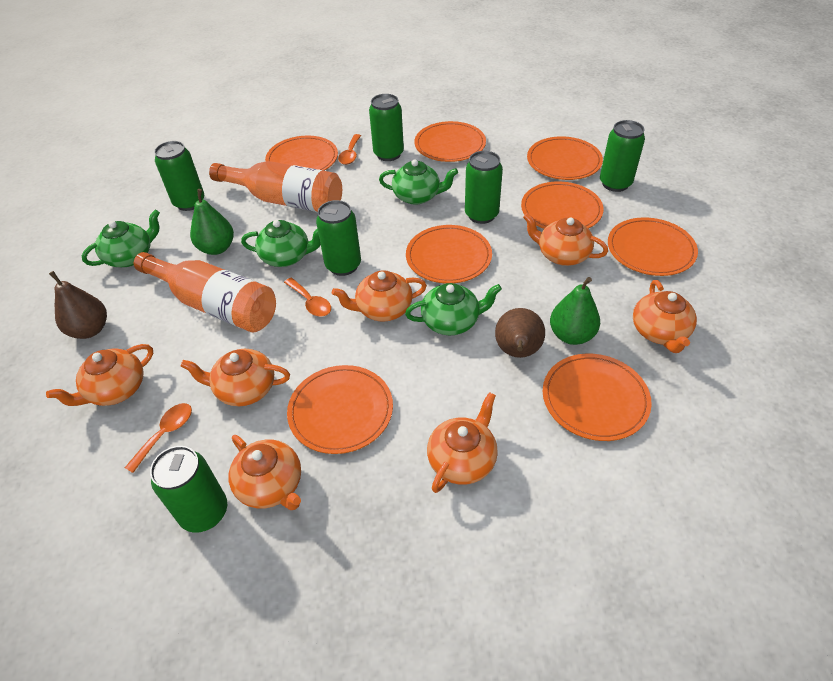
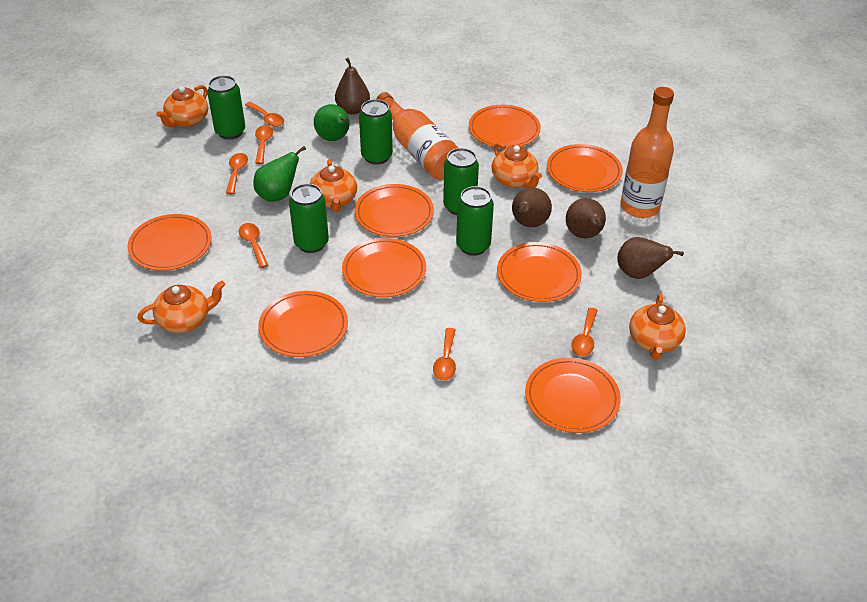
brown pear: [49,271,107,339] [495,308,545,358] = 2 -> [335,58,370,115] [512,187,552,227] [566,198,606,238] [617,237,684,279] = 4
green can: [150,446,227,533] [154,141,204,211] [316,200,361,276] [369,94,404,161] [465,151,503,224] [600,120,645,192] = 6 -> [207,75,245,140] [289,184,329,253] [359,99,393,165] [443,148,479,215] [456,186,494,256] = 5
green teapot: [82,210,160,267] [241,220,321,267] [379,159,458,205] [405,283,502,335] = 4 -> none = 0
orange spoon: [125,403,192,473] [284,278,331,317] [338,134,361,165] = 3 -> [226,153,248,194] [239,223,268,268] [245,102,284,127] [255,125,273,164] [433,328,456,380] [571,308,598,356] = 6
orange teapot: [46,344,153,406] [181,349,290,406] [229,435,301,510] [332,270,427,322] [427,392,498,493] [523,213,608,266] [633,280,697,353] = 7 -> [138,280,226,333] [156,85,208,127] [310,159,357,212] [492,142,542,188] [629,294,686,360] = 5

